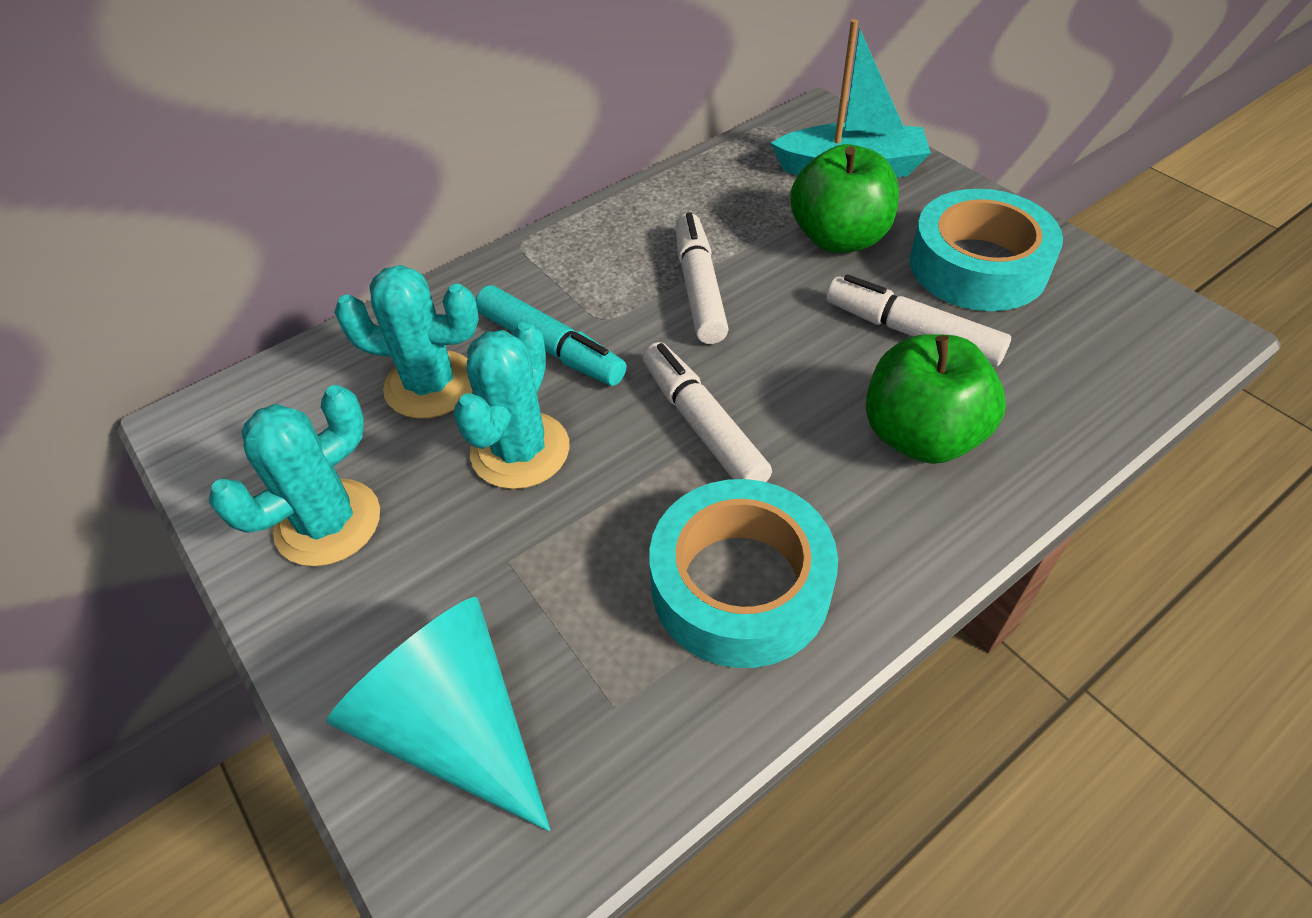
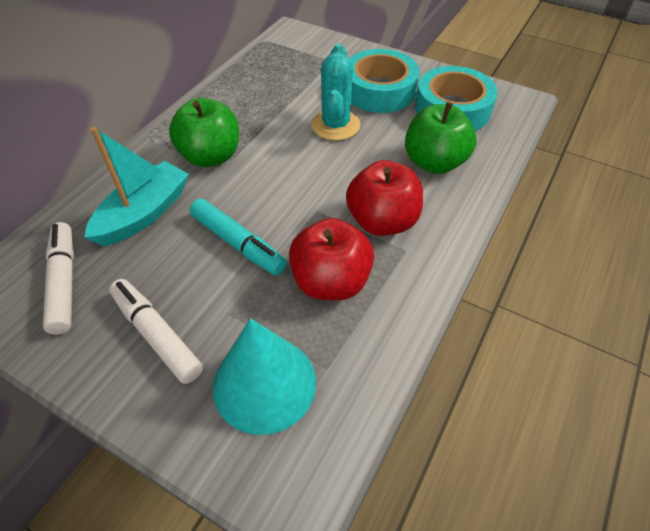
red apple: none = 0 -> [289,218,374,301] [346,160,423,236] = 2
turquoise cactus: [209,385,380,567] [334,265,479,419] [453,321,570,489] = 3 -> [311,44,361,141] = 1
white marker: [643,342,772,482] [675,212,729,344] [826,275,1011,367] = 3 -> [43,222,74,335] [109,279,203,384] = 2

